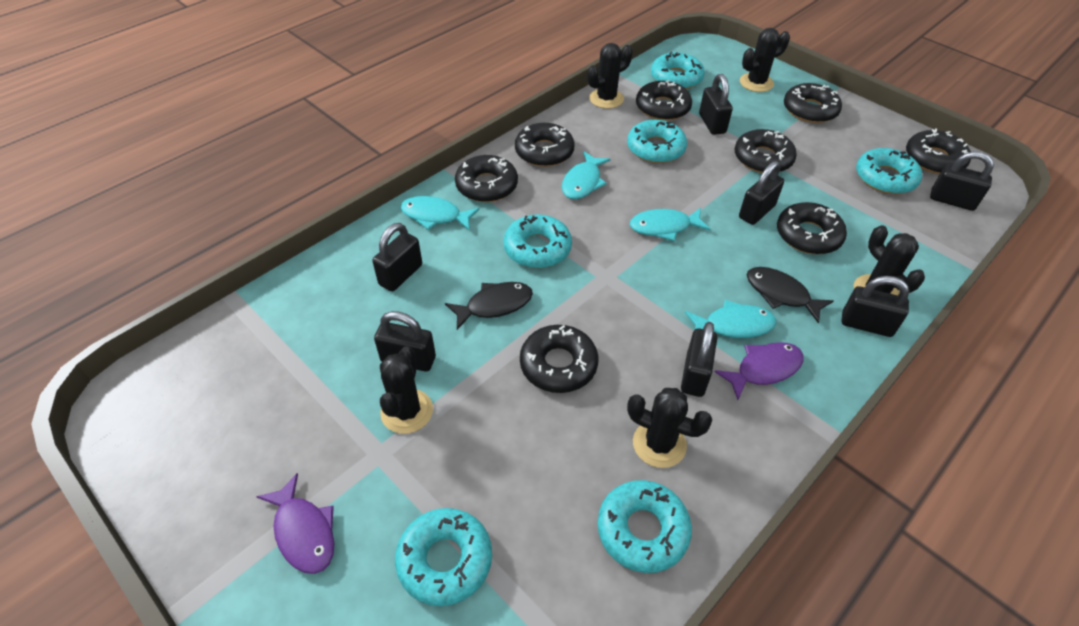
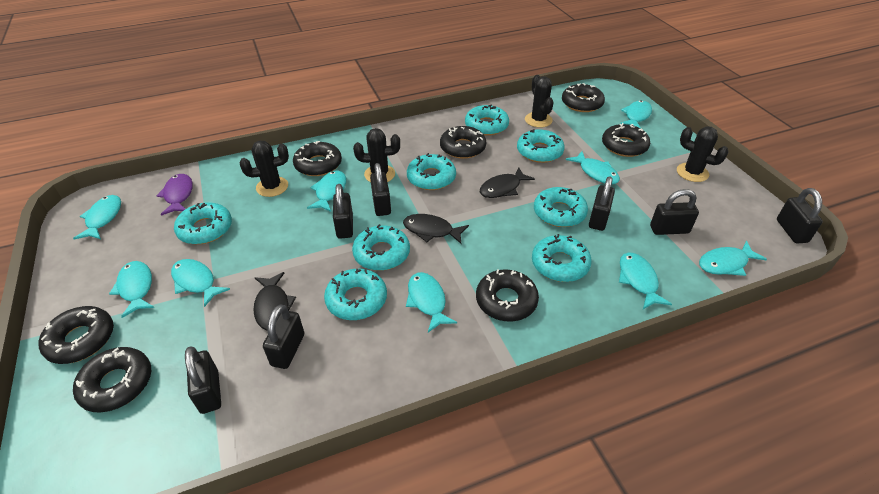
black cactus: [380,347,433,434] [587,43,633,109] [627,388,712,468] [740,28,790,92] [854,225,925,295] = 5 -> [240,141,289,197] [353,128,400,182] [525,75,554,128] [677,126,728,182] = 4
black donut: [455,155,518,202] [515,123,575,167] [520,325,598,393] [636,80,692,121] [735,129,797,173] [777,202,847,254] [784,83,842,123] [906,128,971,174] = 8 -> [39,306,114,364] [73,347,151,413] [293,141,342,176] [440,126,486,159] [476,269,539,322] [562,83,605,112] [602,123,650,157] = 7
black fish: [445,282,533,330] [747,267,833,324] = 2 -> [253,272,296,330] [403,214,469,244] [480,167,535,198] = 3
purple fish: [256,473,334,574] [714,342,804,400] = 2 -> [156,174,193,216] = 1
turquoise donut: [395,508,492,606] [504,214,572,268] [598,480,692,573] [627,120,687,163] [651,52,705,89] [856,148,922,194] = 6 -> [174,202,232,244] [324,269,387,320] [352,224,410,271] [407,153,456,190] [465,105,509,136] [517,129,565,163] [532,234,592,282] [534,187,588,227] = 8
turquoise fish: [401,196,480,230] [562,151,611,199] [630,208,710,241] [685,300,776,338] = 4 -> [73,195,121,240] [109,261,154,318] [171,259,230,307] [307,171,346,212] [406,272,457,332] [566,151,620,184] [619,252,672,309] [620,100,652,128] [699,241,767,276] = 9

